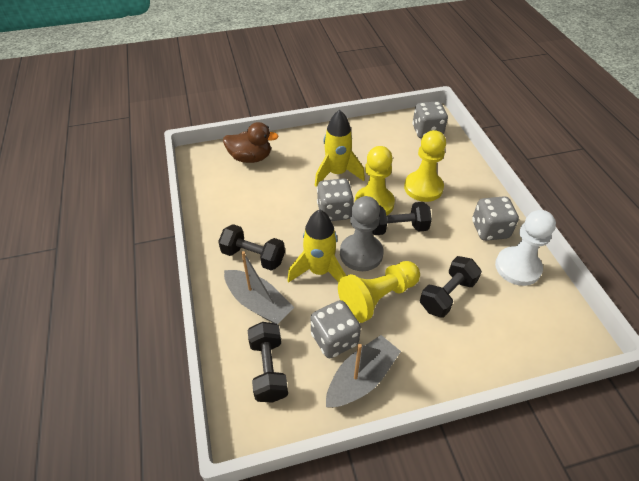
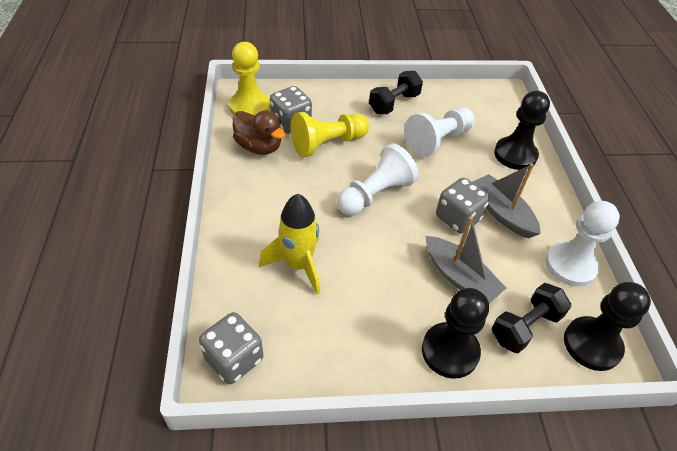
black dumbbell: [218,224,285,271] [248,322,288,403] [372,202,432,235] [420,256,482,318] = 4 -> [369,71,423,114] [492,283,572,353] = 2
black pawn: none = 0 -> [422,288,489,379] [494,91,550,170] [564,282,651,371] = 3
grey dice: [311,300,361,358] [317,179,354,221] [412,101,448,139] [472,196,519,241] = 4 -> [199,312,263,384] [270,86,312,134] [436,178,490,234] = 3
grey pawn: [340,196,384,271] = 1 -> none = 0
white pawn: [495,210,556,286] = 1 -> [337,143,419,215] [404,108,475,157] [545,201,620,287] = 3
yellow pawn: [338,261,420,323] [355,146,395,215] [404,130,446,202] = 3 -> [229,42,270,115] [290,112,369,157] = 2
yellow rocket: [287,209,346,283] [314,110,365,187] = 2 -> [259,194,320,295] = 1

